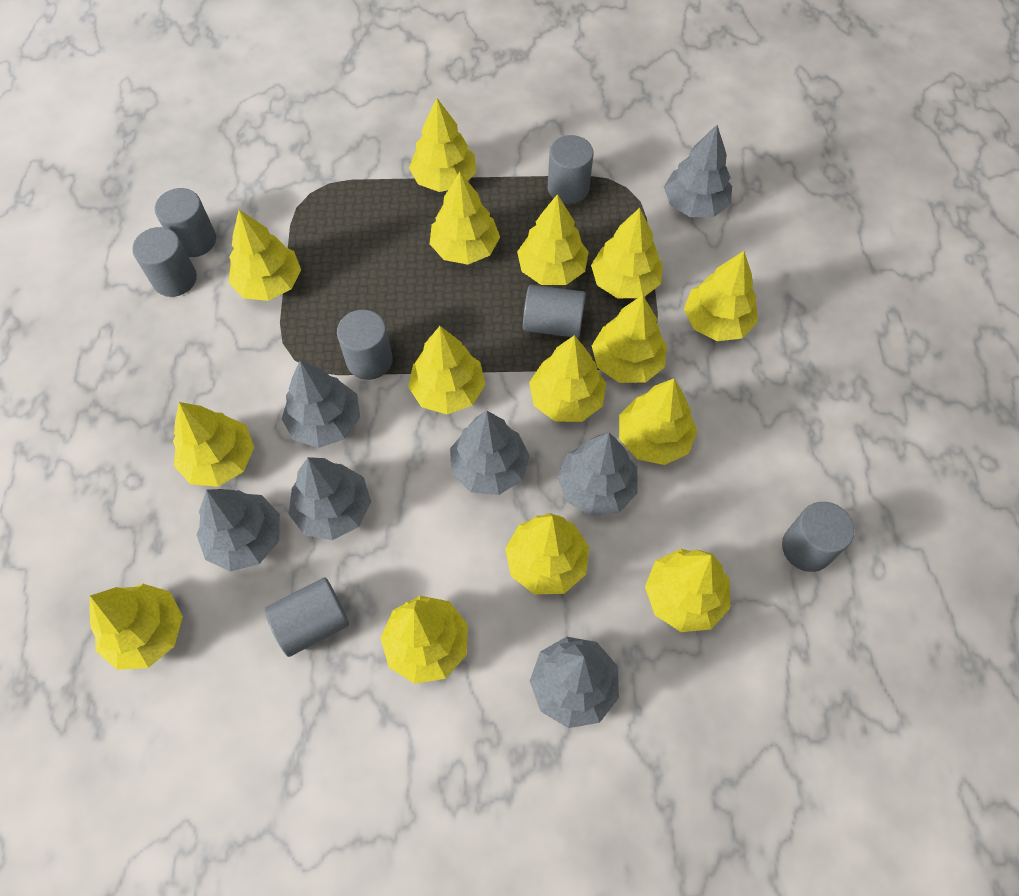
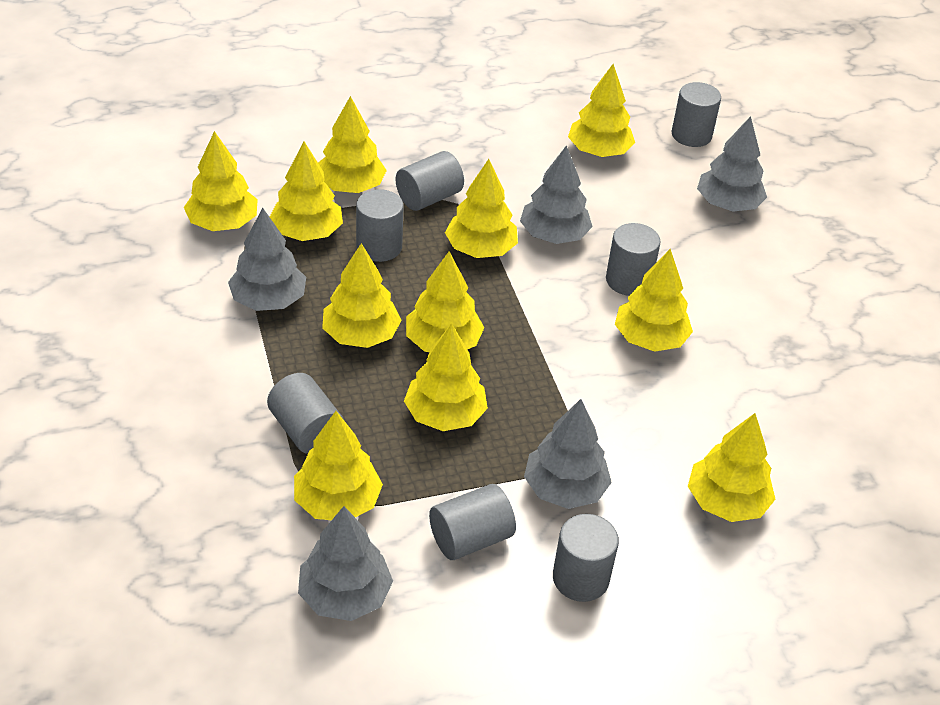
grey tree: [196,489,280,571] [282,361,360,448] [289,457,371,540] [450,411,530,495] [530,637,619,728] [557,433,638,516] [664,125,732,217] = 7 -> [228,208,306,311] [298,506,393,621] [520,145,593,244] [524,399,612,509] [697,116,767,212] = 5
yellow tree: [90,584,183,670] [173,402,254,487] [229,210,301,301] [380,596,468,684] [408,326,486,414] [409,98,476,192] [430,172,500,265] [505,513,589,594] [517,194,589,285] [529,335,606,422] [591,208,663,298] [592,295,667,383] [619,379,697,465] [645,549,730,632] [684,251,758,341] = 15 -> [184,131,258,231] [270,142,343,241] [294,411,383,520] [318,96,387,193] [322,243,402,348] [404,323,488,431] [406,251,484,352] [445,159,518,258] [568,64,635,157] [615,249,693,352] [688,413,775,522] = 11

